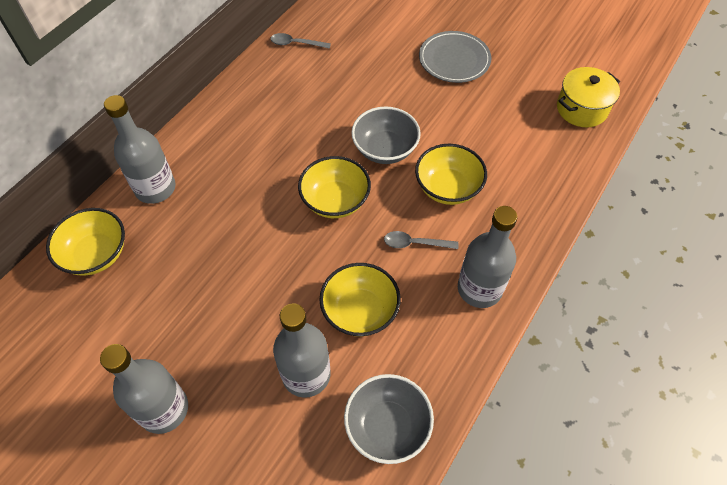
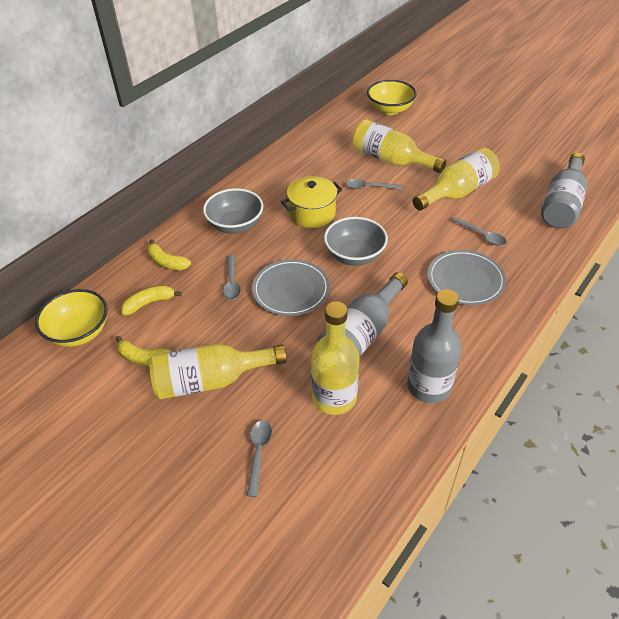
grey bottle: [100,344,188,434] [104,95,176,204] [273,303,331,398] [458,206,517,308] = 4 -> [317,272,408,357] [407,289,462,403] [541,153,587,228] = 3
grey plate: [419,31,491,83] = 1 -> [252,259,330,316] [428,250,506,305] = 2
grey spoon: [270,33,331,49] [384,231,458,249] = 2 -> [223,255,241,300] [247,421,272,497] [346,179,403,190] [451,217,507,246] = 4
yellow banana: none = 0 -> [116,336,171,366] [121,285,182,316] [147,239,191,270] = 3
yellow bottle: none = 0 -> [149,344,287,399] [311,301,359,415] [352,119,446,173] [413,147,500,211] = 4
yellow bowl: [46,208,125,276] [298,156,371,218] [319,263,401,337] [415,144,487,205] = 4 -> [35,289,108,347] [367,80,416,115] = 2

